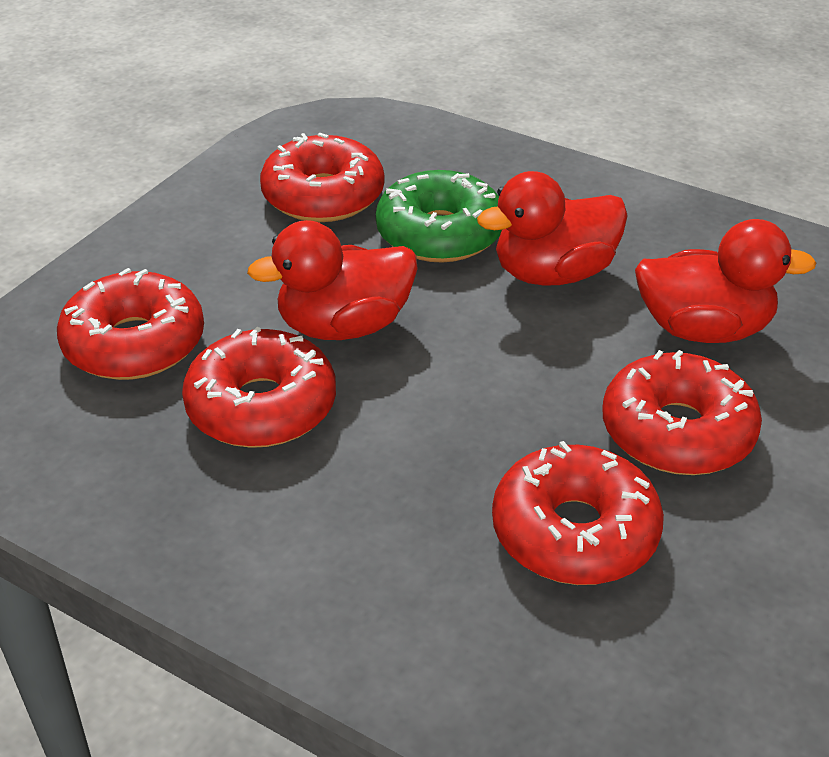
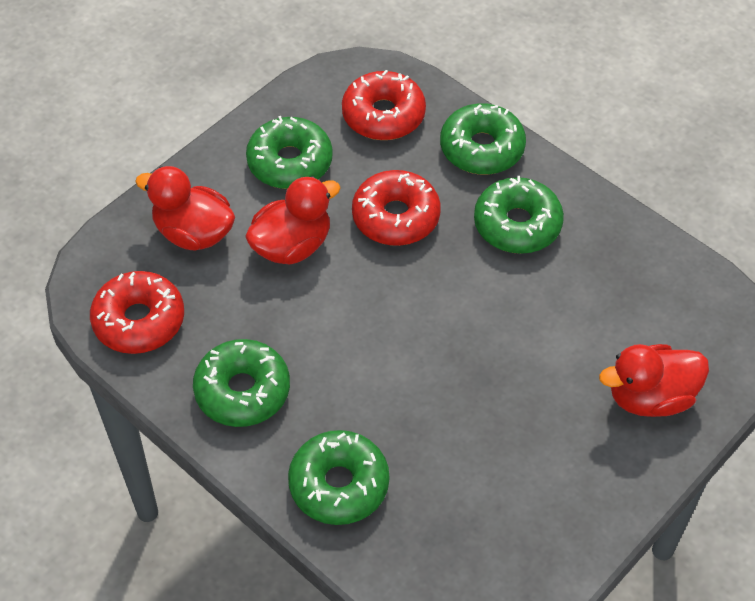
green donut: [376,170,502,263] = 1 -> [193,339,290,427] [246,116,333,189] [288,430,389,525] [440,103,526,175] [474,176,564,254] = 5
red donut: [57,268,204,380] [182,327,336,448] [260,133,384,222] [492,441,664,585] [602,350,762,475] = 5 -> [90,271,184,354] [342,70,426,140] [352,170,441,246] = 3

